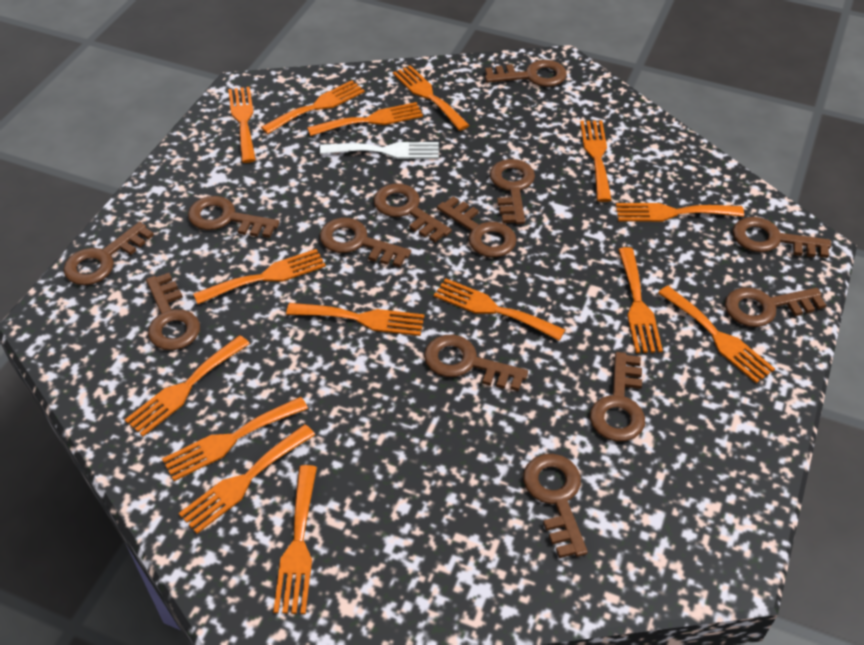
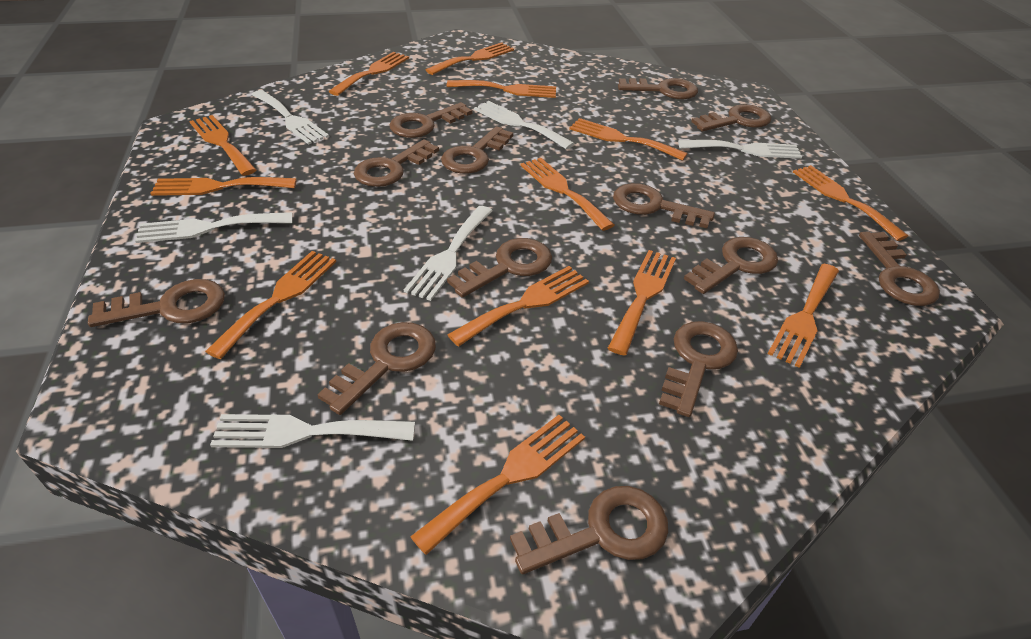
orange fork: [125,335,250,436] [162,397,308,481] [179,424,315,534] [193,249,326,304] [228,87,256,163] [261,80,365,134] [273,465,317,614] [286,303,424,336] [307,102,423,136] [393,65,470,131] [434,278,565,341] [580,121,612,202] [616,203,744,222] [618,247,663,353] [658,286,775,383] = 15 -> [150,177,297,196] [189,115,256,176] [205,251,336,359] [328,52,409,96] [410,415,585,555] [426,42,514,75] [447,80,556,98] [447,266,589,346] [521,158,614,231] [569,118,688,161] [607,250,676,356] [768,264,839,368] [793,165,908,241] = 13
white fork: [320,142,439,159] = 1 -> [135,212,293,243] [210,414,415,448] [252,90,329,145] [404,206,492,301] [474,101,575,149] [678,140,802,159] = 6

